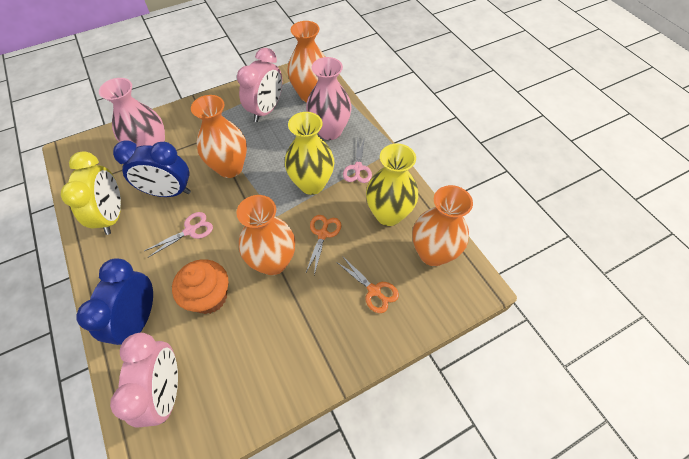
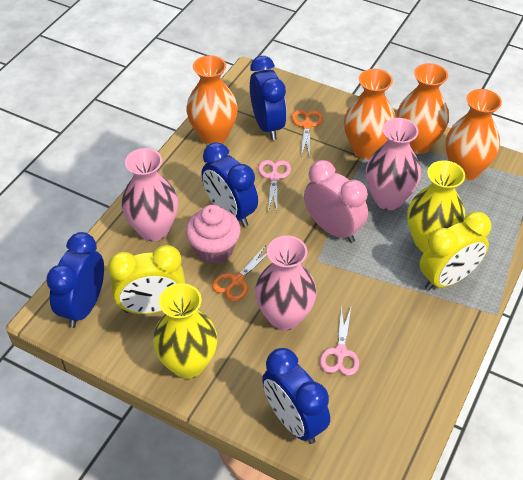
blue clock: [76,258,153,345] [113,140,191,197] = 2 -> [46,232,104,328] [202,142,258,227] [250,56,287,140] [262,348,330,444] = 4
orange cupcake: [172,259,228,314] = 1 -> none = 0
pink clock: [110,333,178,427] [237,48,282,122] = 2 -> [304,160,368,243] = 1
pink cupcake: none = 0 -> [186,205,241,264] = 1
pink vase: [99,78,165,147] [306,57,352,140] = 2 -> [121,148,178,241] [255,236,317,331] [366,118,421,210] = 3
yellow clock: [61,151,121,235] = 1 -> [108,245,186,314] [419,211,491,290] = 2

